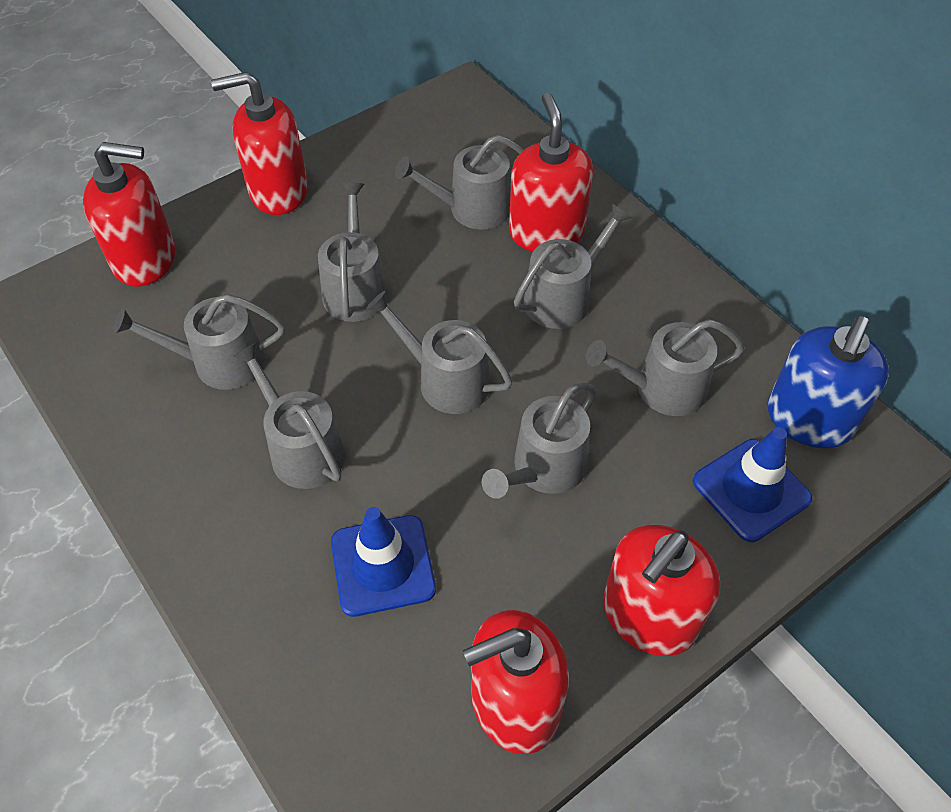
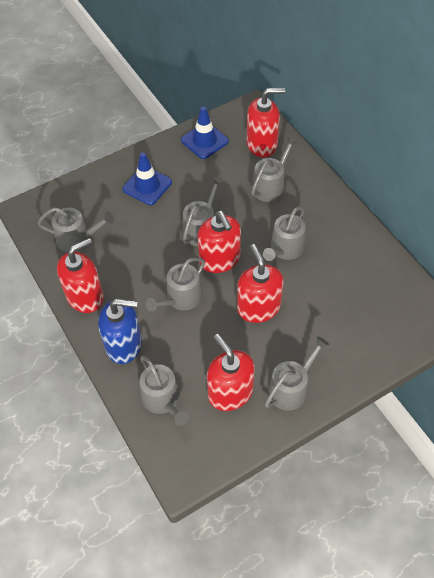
grey watering can: [113,294,285,390] [233,343,345,489] [318,183,388,322] [366,291,513,414] [395,135,524,230] [482,383,596,499] [514,203,632,329] [586,319,745,416] = 8 -> [37,208,115,252] [140,356,189,426] [146,257,205,312] [183,177,223,246] [251,137,297,202] [263,206,305,261] [265,336,329,411] = 7

